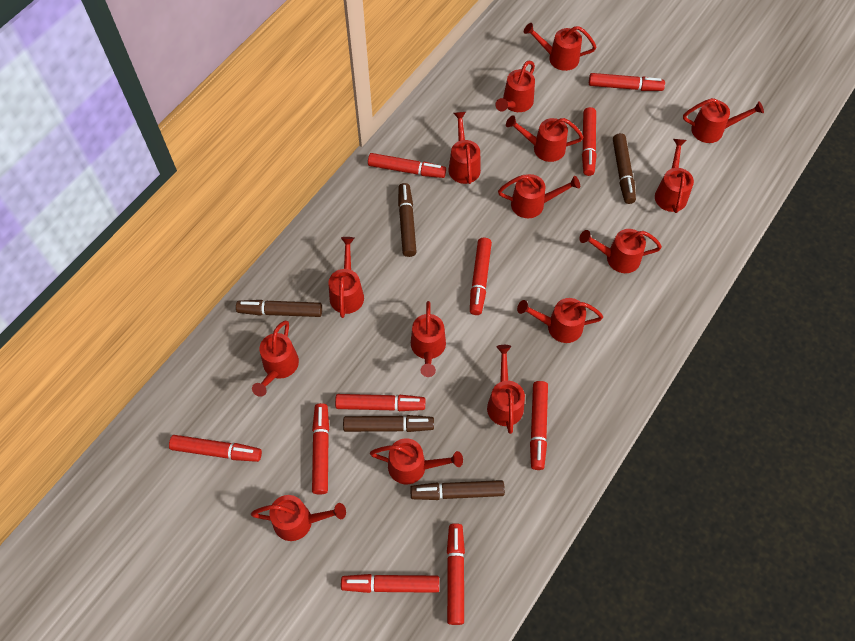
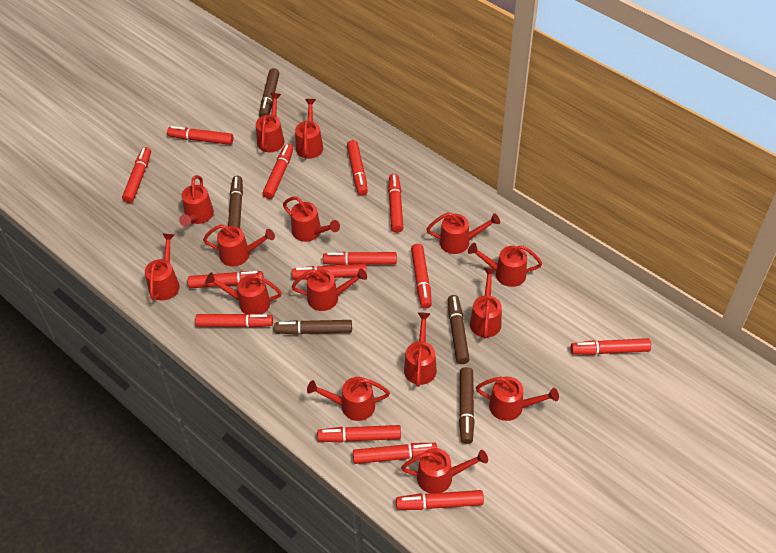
red marker: [169,435,262,462] [312,403,329,495] [335,394,425,411] [341,574,439,593] [368,153,446,178] [447,523,465,625] [470,238,492,315] [530,381,548,470] [582,107,597,176] [589,73,665,91] = 10 -> [122,147,151,203] [167,126,233,145] [188,271,264,288] [195,313,273,328] [262,144,294,199] [292,264,366,280] [317,425,401,442] [323,252,397,265] [347,140,368,196] [353,443,437,464] [388,174,403,233] [396,490,484,510] [411,244,432,309] [571,338,651,355] = 14

